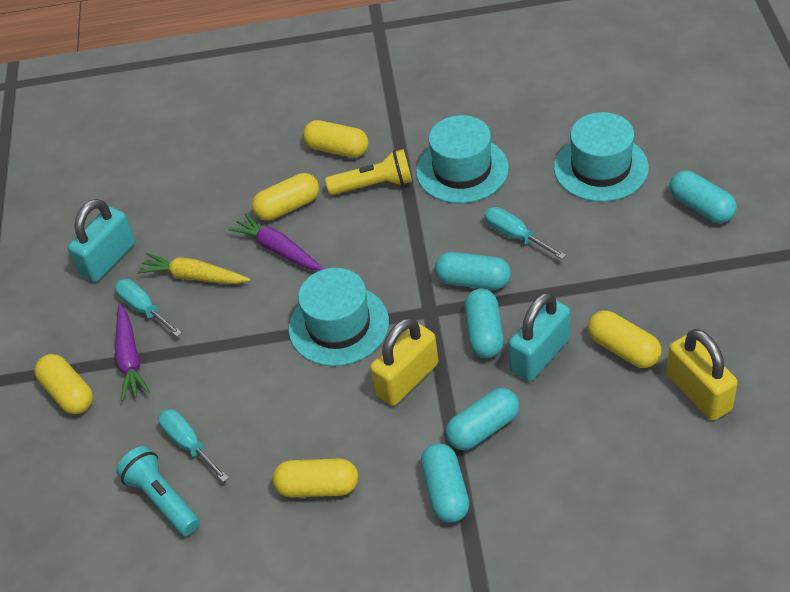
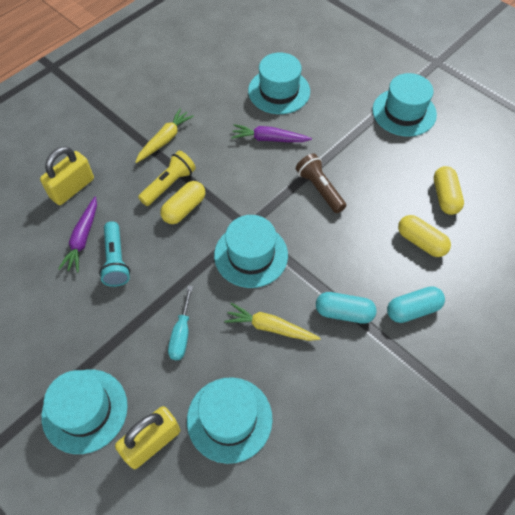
brown flashlight: none = 0 -> [296,154,346,213] = 1
turquoise capsule: [421,443,469,523] [435,252,511,290] [446,388,519,450] [464,289,504,358] [669,170,737,223] = 5 -> [316,292,377,324] [387,286,445,323] = 2
turquoise hat: [289,268,389,366] [416,115,509,203] [554,112,649,202] = 3 -> [42,369,128,454] [187,377,273,464] [214,215,288,288] [248,53,310,114] [373,73,437,137] = 5
turquoise padlock: [68,199,135,282] [509,292,570,381] = 2 -> none = 0
turquoise screwdriver: [115,279,182,337] [158,409,229,482] [484,207,566,259] = 3 -> [168,286,193,360] = 1
yellow capsule: [34,354,93,414] [252,173,319,221] [273,459,358,497] [303,120,368,158] [588,311,662,368] = 5 -> [160,181,205,224] [398,215,451,257] [434,166,464,215] = 3
yellow carrot: [137,253,250,284] = 1 -> [135,108,194,163] [225,303,321,341] = 2

